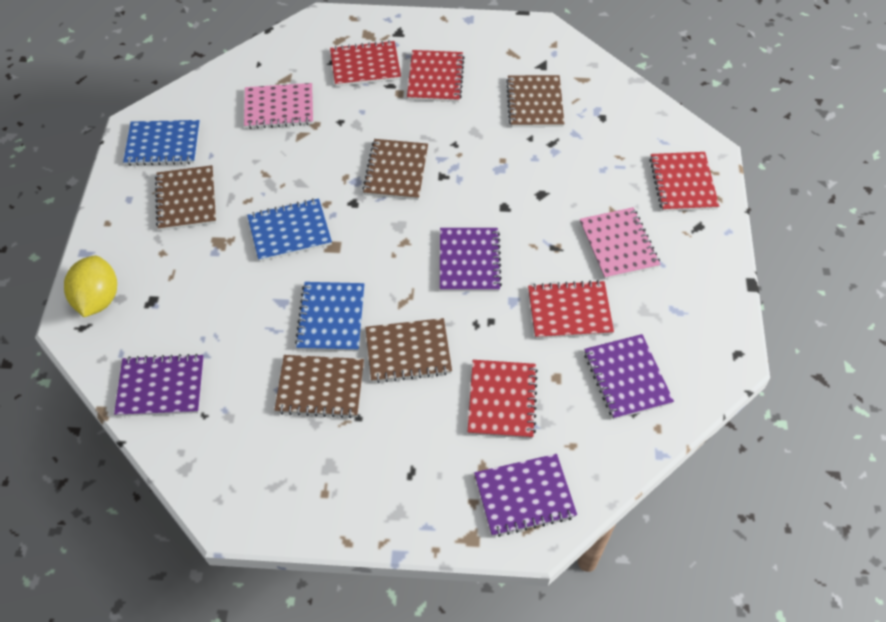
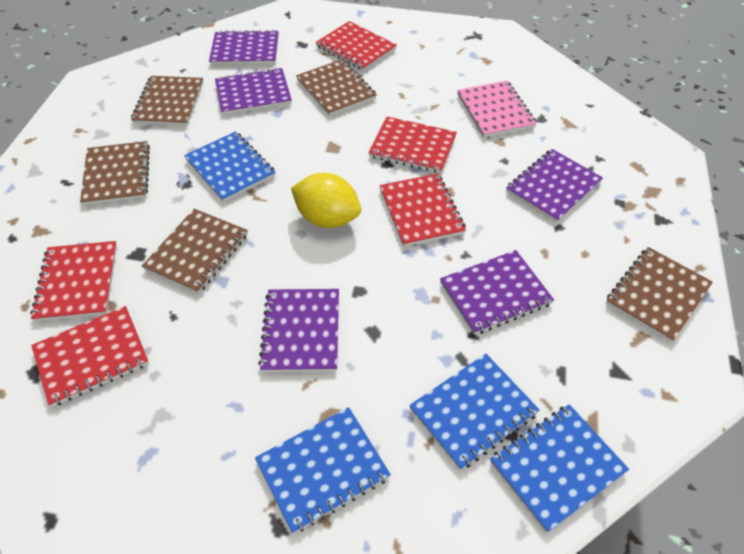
blue notebook: [123,120,200,166] [247,198,332,262] [295,282,364,351] = 3 -> [184,131,276,202] [255,407,391,534] [409,354,540,470] [490,404,629,533] = 4
pink notebook: [244,83,313,129] [580,207,661,279] = 2 -> [457,81,537,138] = 1
purple notebook: [114,354,204,416] [440,228,502,292] [474,454,577,537] [584,334,674,420] = 4 -> [209,30,279,65] [215,68,292,115] [258,289,339,372] [440,250,554,335] [506,149,603,223] = 5

